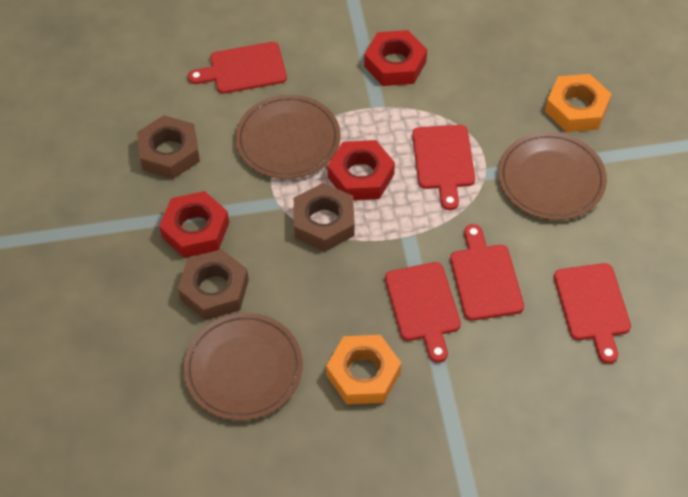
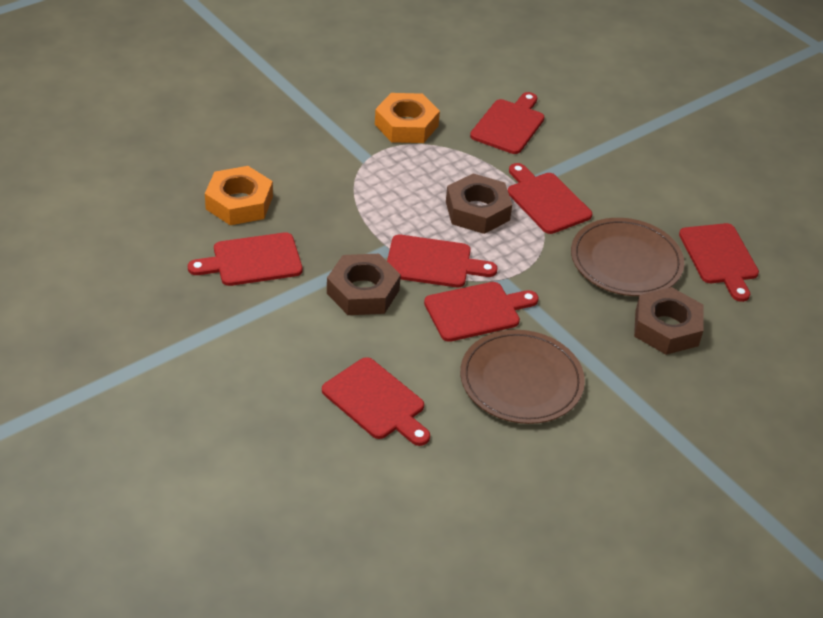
brown plate: [183,313,303,421] [235,95,341,179] [498,132,607,220] = 3 -> [460,330,585,424] [571,218,684,296] = 2
red cutting board: [188,42,287,94] [385,262,461,363] [412,125,475,210] [450,224,524,321] [554,263,631,364] = 5 -> [188,232,303,286] [322,357,430,446] [387,235,497,287] [424,282,539,342] [470,92,544,154] [508,163,592,234] [679,223,759,302] = 7
red nut: [159,191,229,258] [327,140,395,200] [364,30,427,86] = 3 -> none = 0

